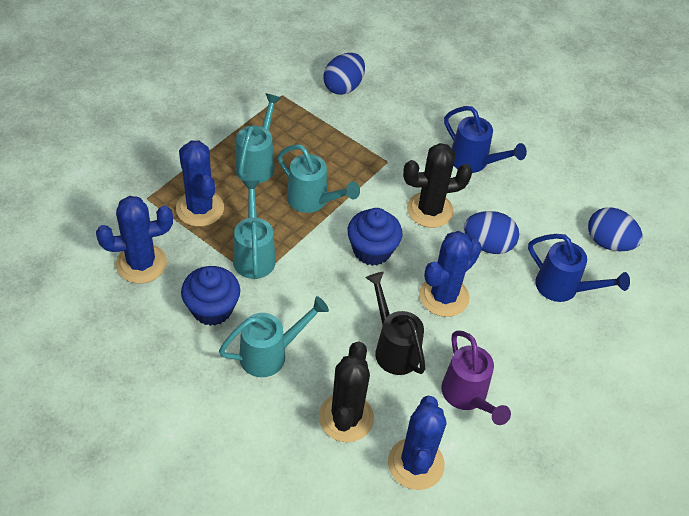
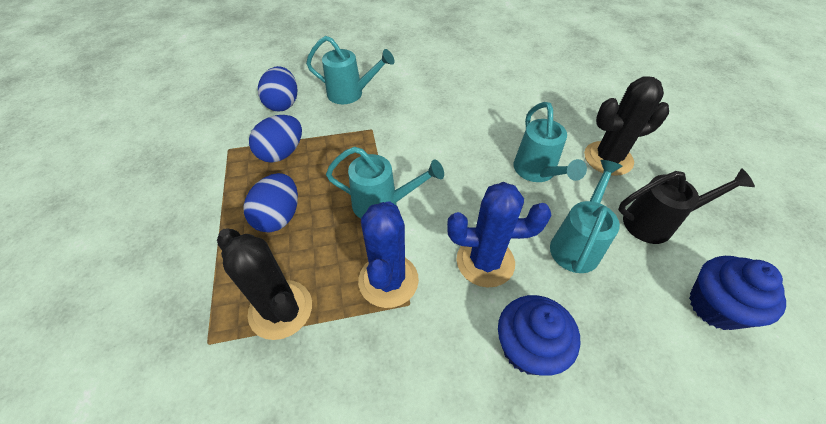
blue cactus: [96,196,173,284] [176,141,224,227] [388,396,447,490] [419,231,482,317] = 4 -> [358,201,419,308] [447,182,551,288] = 2
blue watering can: [444,106,527,173] [528,234,630,302] = 2 -> none = 0
purple watering can: [441,331,511,425] = 1 -> none = 0

